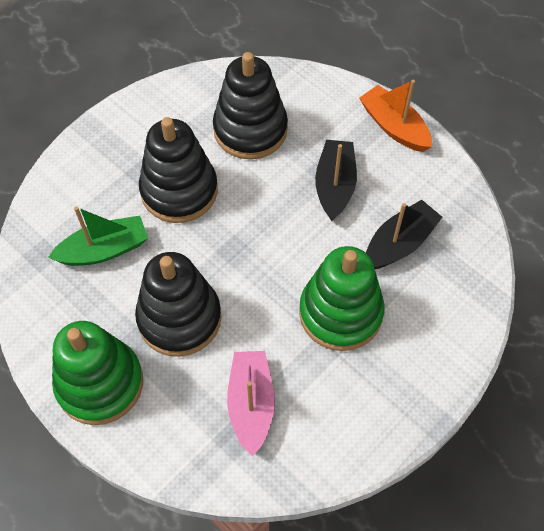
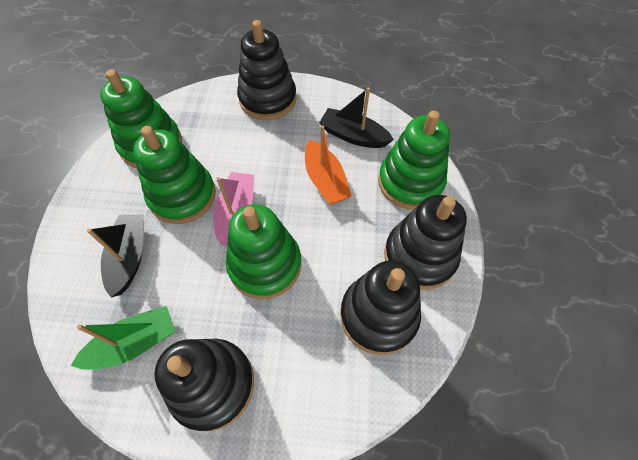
black stacking toy: [135,252,222,357] [139,117,218,223] [213,52,288,159] = 3 -> [154,339,254,432] [237,20,297,120] [340,260,421,355] [384,195,467,290] = 4
green stacking toy: [52,321,143,425] [299,246,385,351] = 2 -> [100,69,182,168] [133,126,216,224] [226,204,302,299] [378,111,450,209] = 4

